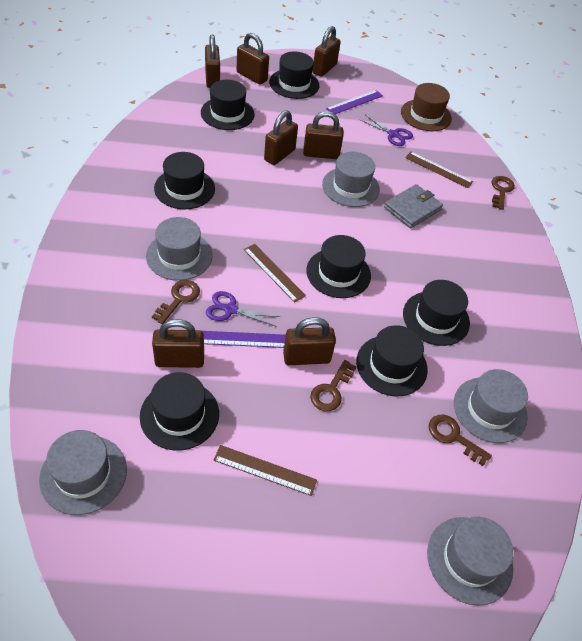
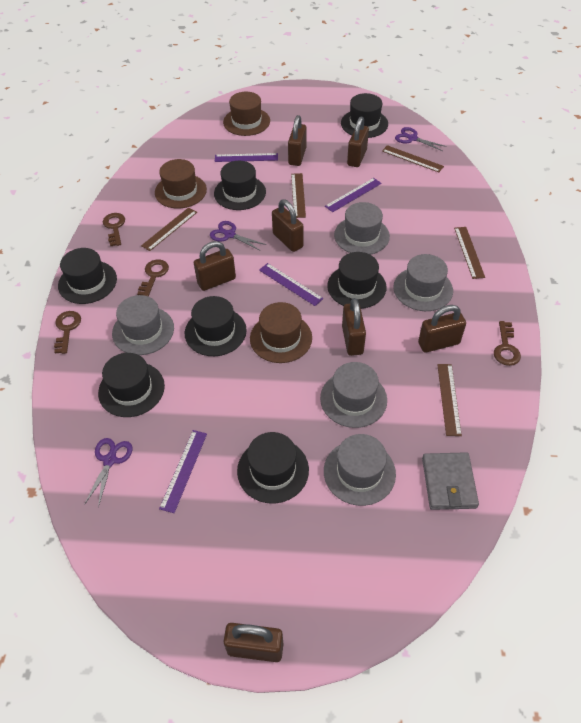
brown hat: [401,83,452,131] = 1 -> [155,159,207,208] [223,92,270,136] [250,302,312,363] = 3
brown ruler: [214,445,317,496] [244,244,306,303] [405,152,473,188] = 3 -> [141,207,197,251] [291,173,306,218] [382,145,444,172] [437,364,462,436] [454,227,485,279] = 5
purple ruler: [202,331,286,348] [326,90,383,114] = 2 -> [159,430,207,513] [215,153,278,162] [259,263,323,306] [325,178,382,212] = 4
purple scissors: [206,291,280,327] [359,115,413,146] = 2 -> [84,438,133,508] [210,221,266,251] [395,127,447,151] = 3

